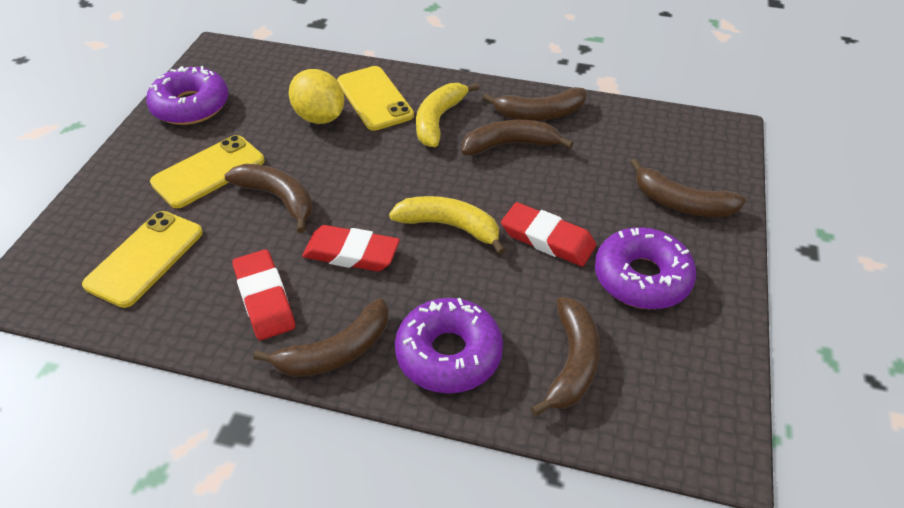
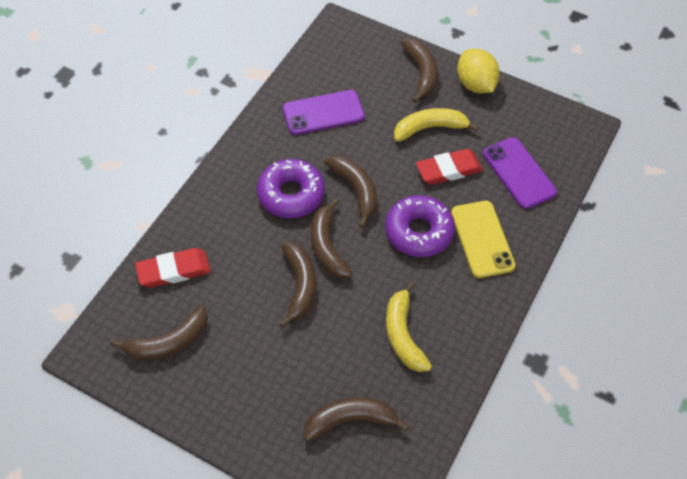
purple donut: [146,66,228,125] [395,298,503,394] [595,227,696,309] = 3 -> [257,159,325,218] [385,195,455,257] = 2
purple phone: none = 0 -> [283,90,365,135] [483,137,557,209] = 2
red eraser: [232,249,295,340] [302,225,400,272] [501,202,596,266] = 3 -> [135,248,211,288] [416,149,483,185] = 2
yellow phone: [82,211,203,308] [150,135,264,208] [337,66,414,131] = 3 -> [451,201,516,278] = 1

